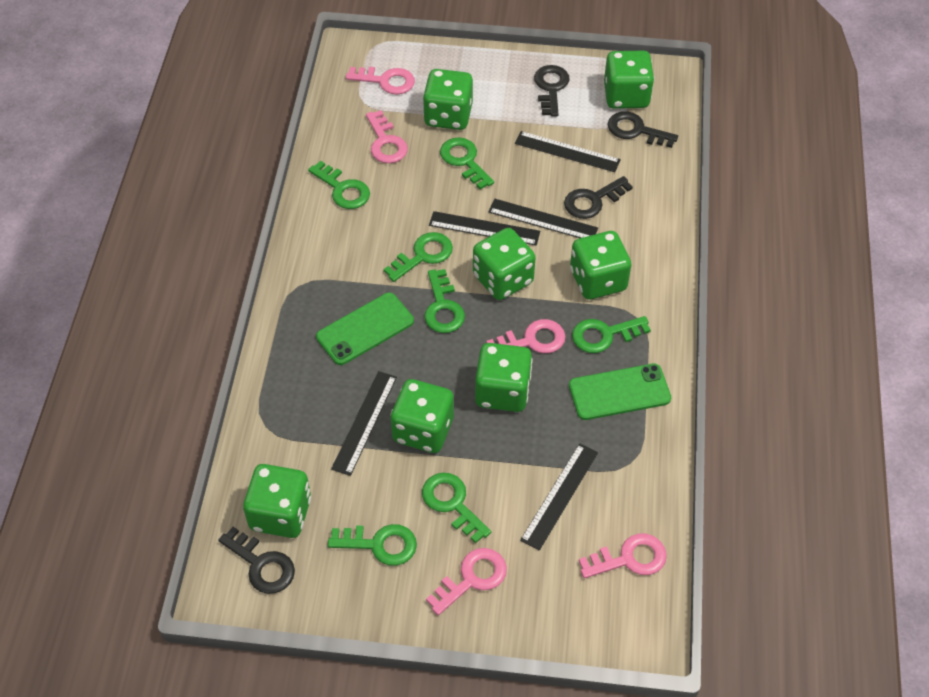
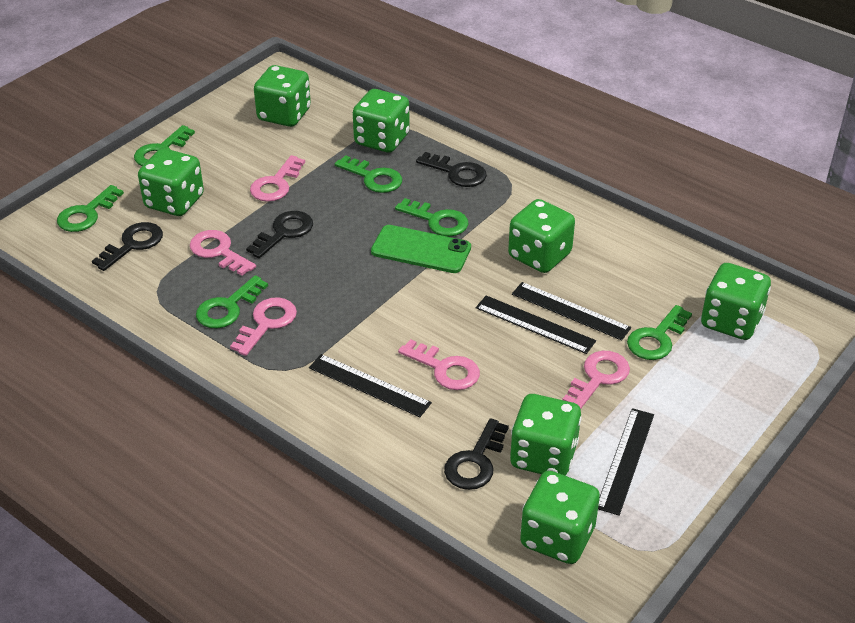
black ruler: [331,371,397,476] [429,211,540,246] [488,199,598,238] [515,131,621,172] [520,443,598,551] = 5 -> [309,354,432,417] [476,295,596,354] [512,282,631,341] [598,408,654,516] = 4
green key: [308,161,370,209] [328,524,417,566] [384,232,453,282] [422,473,491,543] [424,269,465,333] [440,137,494,190] [572,316,651,353] = 7 -> [57,185,124,232] [134,125,195,166] [196,275,268,329] [335,155,402,193] [395,198,468,237] [627,305,692,360] = 6
green phone: [316,293,414,365] [569,363,671,420] = 2 -> [371,225,471,273] = 1

